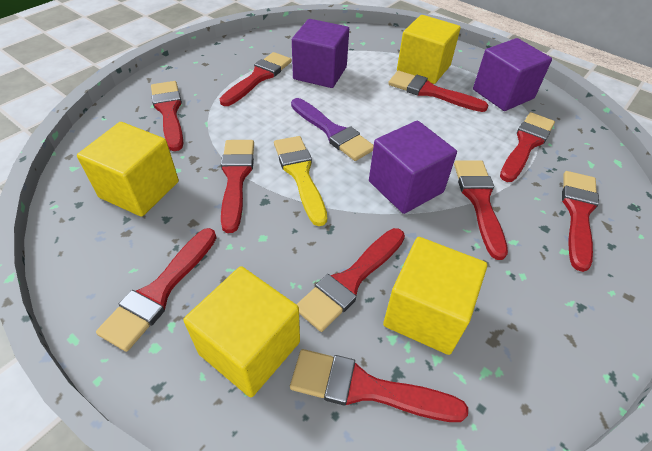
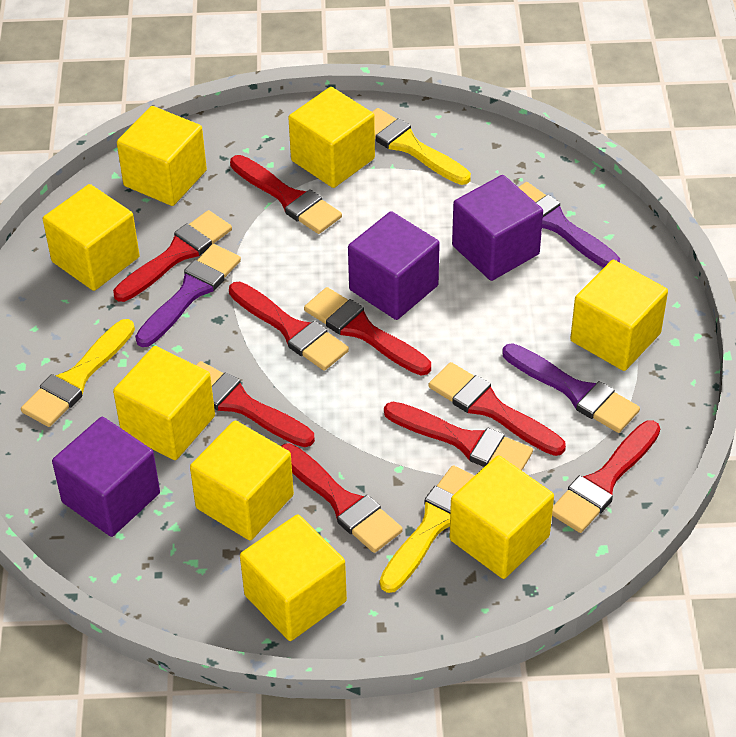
purple brush: [291,98,374,161] = 1 -> [135,244,241,347] [503,343,640,433] [518,182,620,268] = 3
red brush: [96,228,216,352] [151,81,183,151] [220,52,292,106] [221,140,254,233] [290,349,468,422] [296,228,405,332] [388,71,489,112] [454,160,508,260] [500,112,555,182] [562,171,599,272] = 10 -> [113,210,232,302] [196,361,315,447] [229,282,349,371] [230,155,342,234] [281,443,403,553] [304,287,431,376] [384,402,533,471] [428,362,566,456] [552,420,660,533] = 9
yellow brush: [274,136,327,226] = 1 -> [21,319,135,427] [372,108,471,185] [380,465,475,593] = 3
yellow cube: [77,122,179,217] [183,266,300,397] [383,237,487,355] [397,15,461,84] = 4 -> [43,184,140,291] [113,346,215,460] [117,106,207,206] [190,420,294,540] [240,514,347,641] [288,87,375,188] [449,455,554,579] [570,260,668,371] = 8

